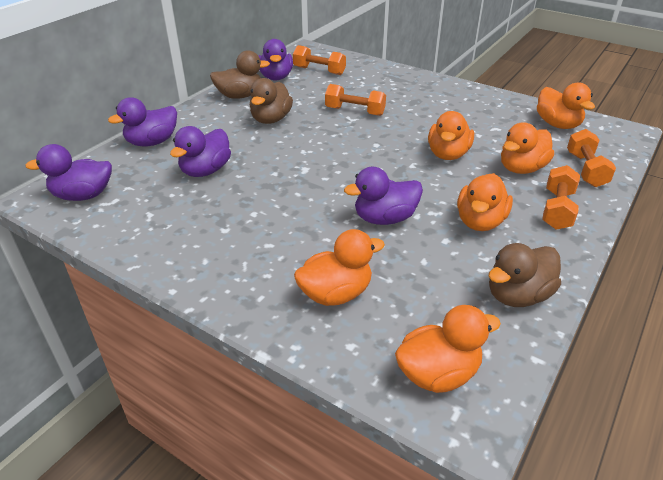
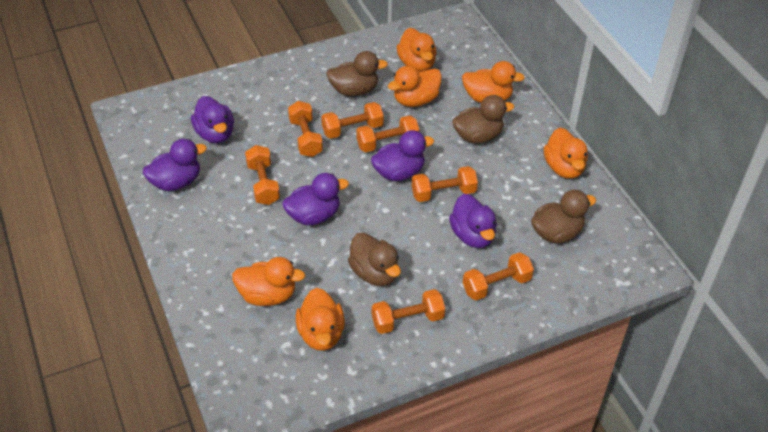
brown duck: [210,50,270,99] [249,78,293,124] [489,243,561,307] = 3 -> [326,51,388,96] [348,233,401,286] [452,95,514,144] [531,190,596,243] = 4
orange dumbbell: [293,45,346,75] [325,84,386,116] [542,165,580,230] [567,129,616,187] = 4 -> [245,145,280,205] [288,101,323,157] [321,102,384,139] [356,115,419,152] [372,289,445,334] [412,166,478,202] [463,252,534,301] = 7

